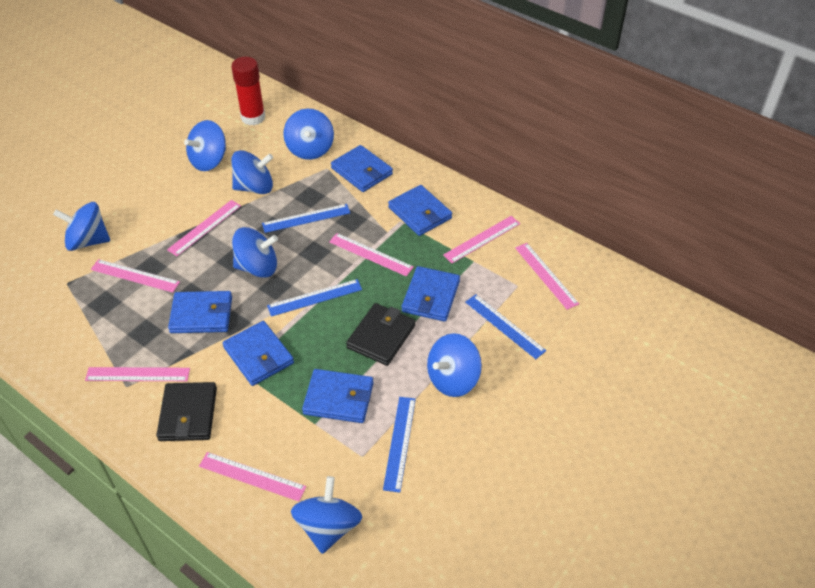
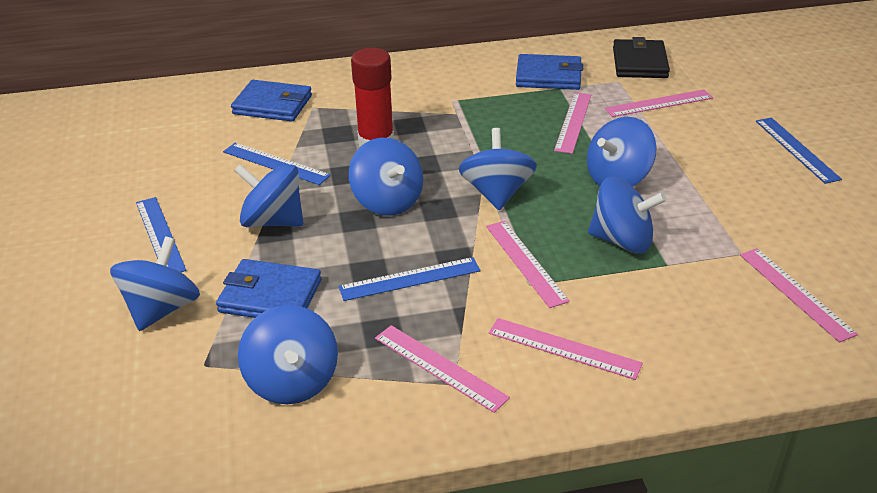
black wallet: [156,382,217,441] [346,303,415,366] = 2 -> [613,37,670,78] = 1
blue wallet: [168,291,232,333] [223,321,294,386] [302,369,373,423] [331,145,393,192] [388,185,452,236] [402,266,460,322] = 6 -> [216,259,321,318] [231,80,312,121] [516,54,583,90] = 3
pink ruler: [85,367,190,381] [91,259,180,293] [167,200,241,256] [199,452,307,502] [329,233,414,276] [443,216,520,263] [515,243,579,310] = 7 -> [375,325,510,413] [486,221,570,308] [489,318,643,380] [554,92,591,154] [605,89,713,117] [740,248,858,342] = 6

